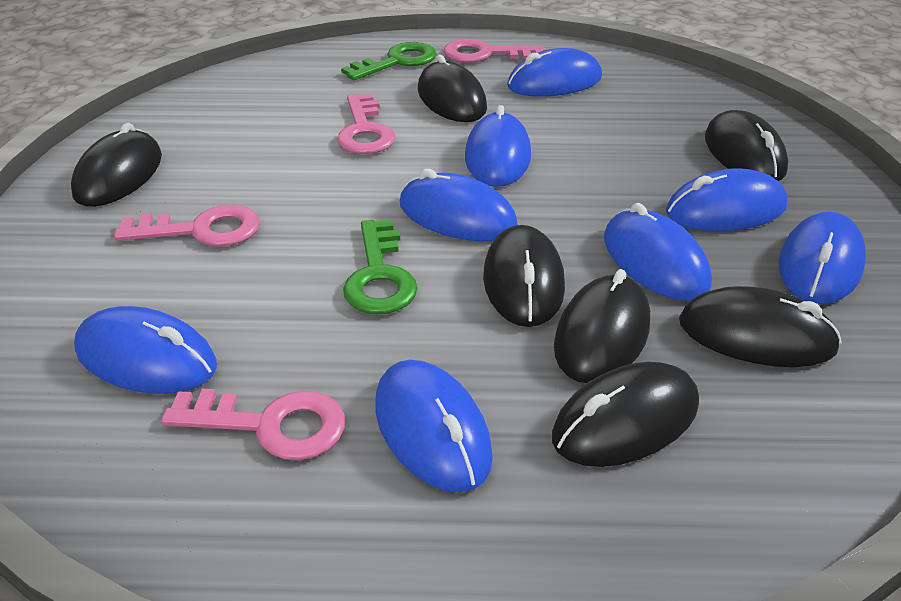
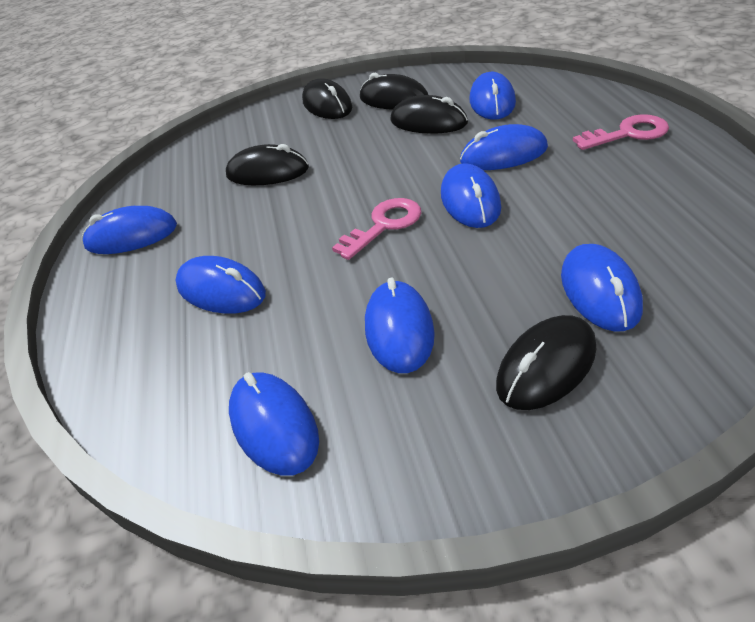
black mouse: [71,123,162,207] [418,55,487,122] [483,225,565,327] [552,362,699,467] [554,269,650,383] [679,286,842,367] [705,110,788,181] = 7 -> [226,144,309,185] [302,78,352,119] [360,73,428,110] [390,95,468,134] [496,315,596,410] = 5
green key: [341,42,437,80] [343,220,418,314] = 2 -> none = 0
pink key: [114,204,260,247] [161,389,345,460] [337,94,396,154] [443,39,545,63] = 4 -> [332,198,421,260] [573,114,669,150] = 2

